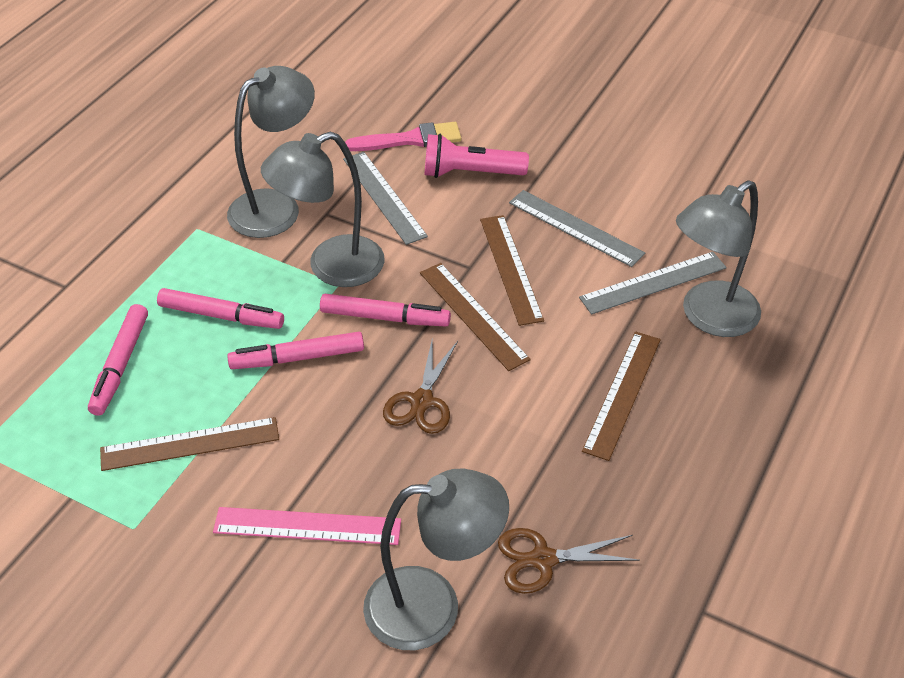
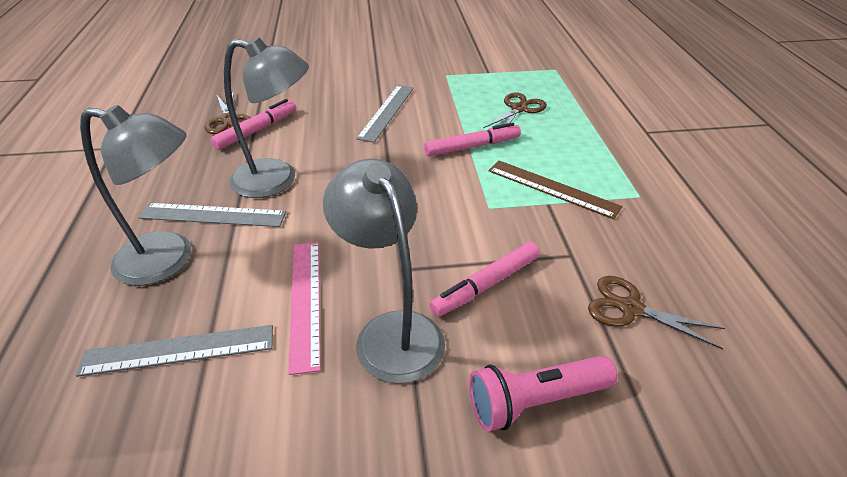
brown ruler: [100,417,279,471] [420,263,531,371] [480,215,544,326] [582,331,661,461] = 4 -> [488,161,623,219] = 1
brown scissors: [383,337,458,434] [498,528,640,594] = 2 -> [205,91,250,134] [483,92,547,128] [588,276,725,349] = 3
grey lamp: [227,66,315,238] [261,132,384,287] [363,469,509,650] [676,180,761,337] = 4 -> [80,105,191,286] [224,37,309,198] [323,159,445,384] = 3
pink brush: [345,122,461,151] = 1 -> none = 0
pink marker: [88,304,148,416] [157,288,284,329] [227,332,364,369] [320,294,451,326] = 4 -> [210,99,296,150] [424,122,521,156] [429,242,540,317] = 3

